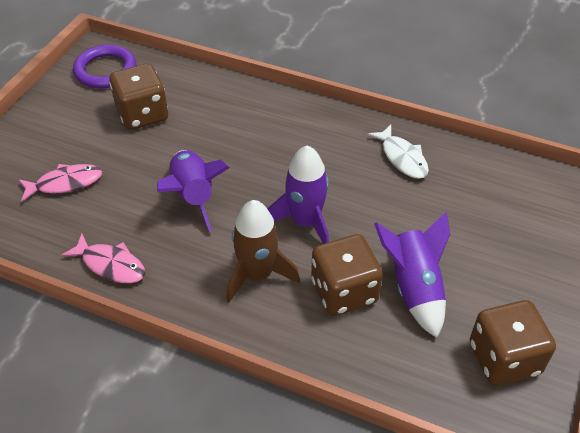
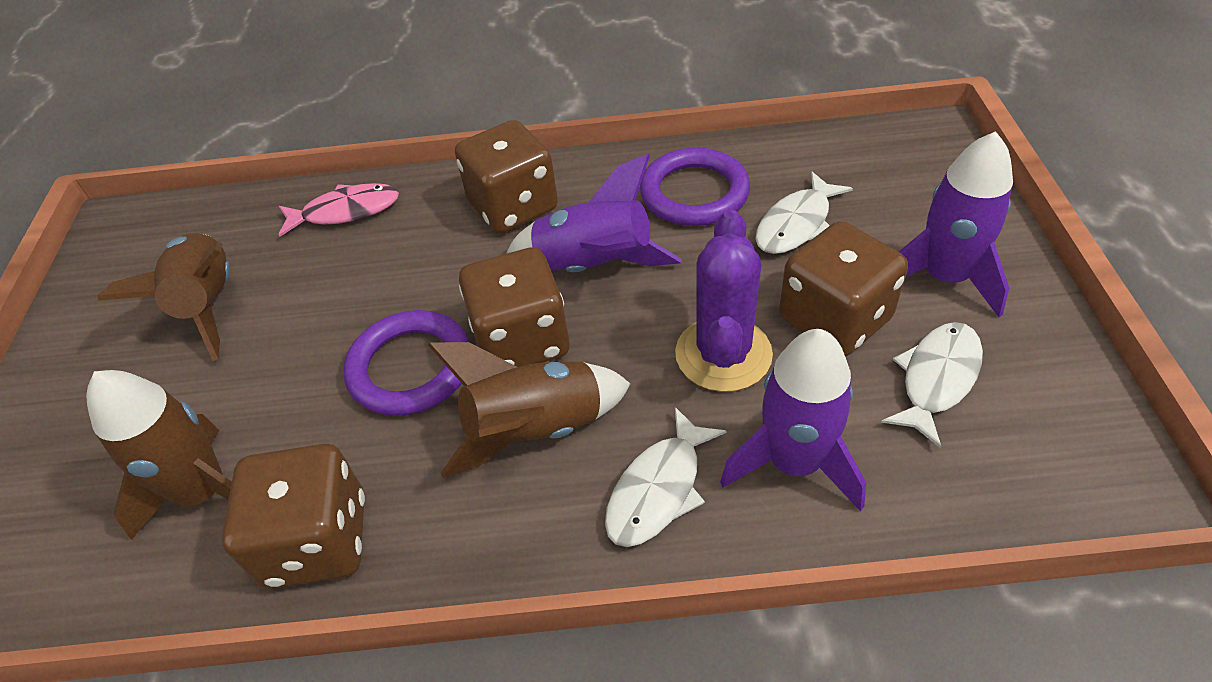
brown dice: [109,63,168,130] [311,234,383,316] [470,300,556,386] = 3 -> [222,444,365,589] [455,120,558,233] [459,247,569,367] [779,221,908,357] = 4
brown rocket: [226,200,300,303] = 1 -> [86,370,232,540] [98,233,230,361] [428,342,631,478] = 3
pink fish: [18,164,102,202] [61,234,145,283] = 2 -> [279,183,399,237] = 1
purple cactus: none = 0 -> [675,210,773,392] = 1
purple ring: [73,45,136,88] = 1 -> [343,310,470,416] [640,148,750,226] = 2
white fish: [367,125,429,179] = 1 -> [605,407,726,547] [755,171,853,254] [881,322,983,448] = 3

